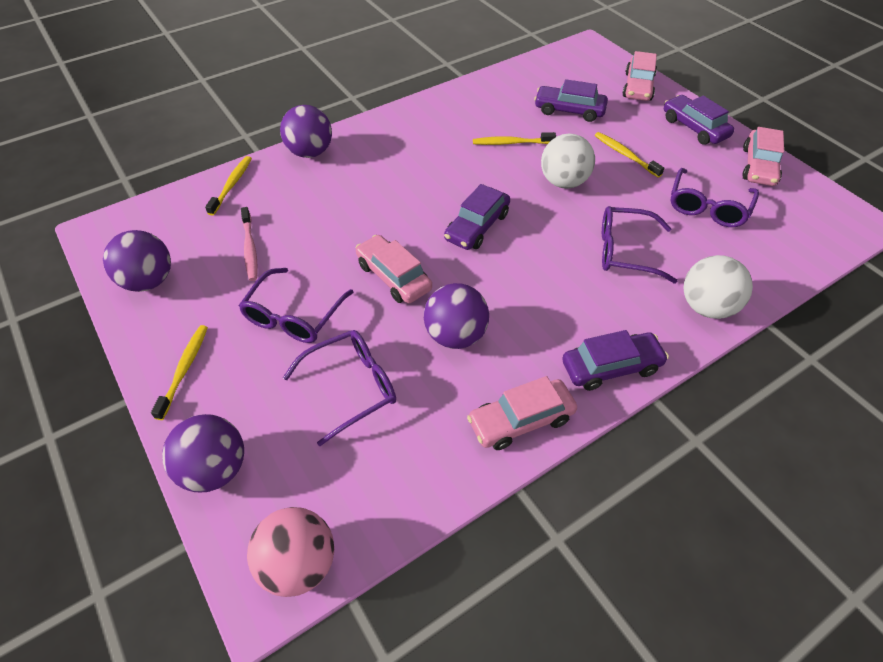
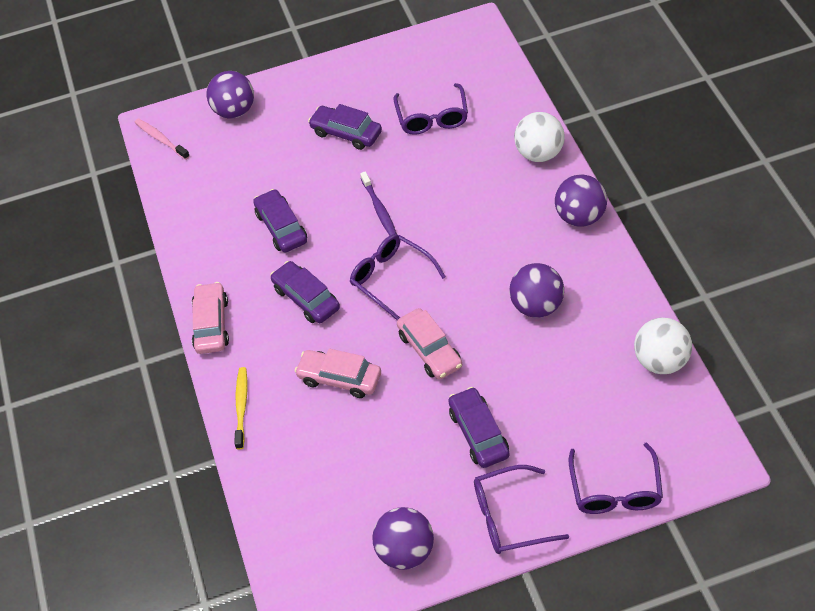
pink ball: [247,507,334,597] = 1 -> none = 0
pink car: [356,235,432,303] [467,376,577,450] [623,51,657,101] [743,127,784,186] = 4 -> [192,282,229,354] [294,349,381,398] [397,308,462,380] = 3
purple toothbrush: none = 0 -> [360,171,397,235] = 1
yellow toothbrush: [151,325,208,420] [205,156,252,216] [473,132,556,145] [595,132,664,178] = 4 -> [234,367,247,449] = 1

